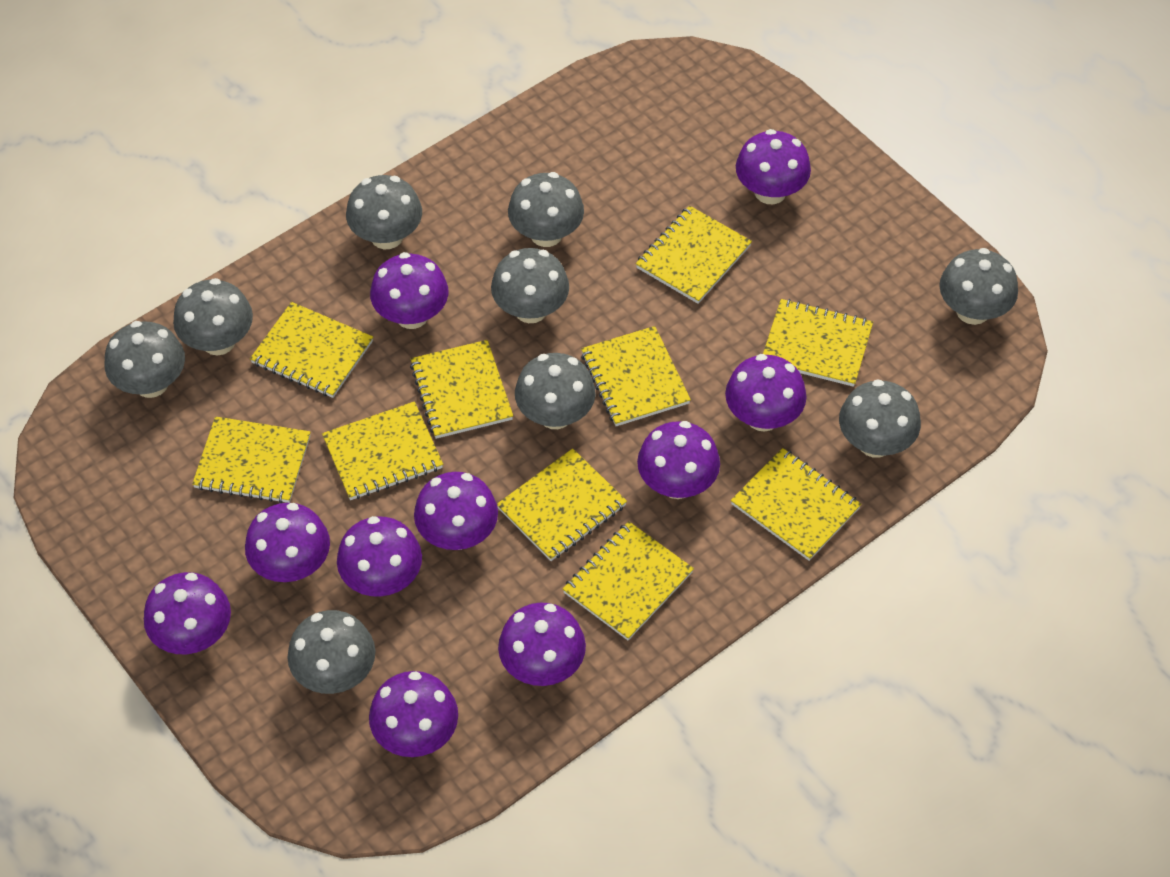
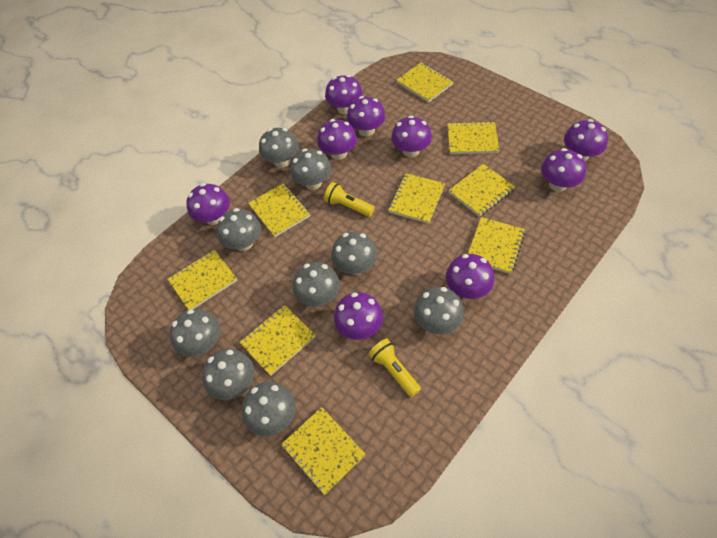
purple mushroom: [144,572,231,654] [245,503,330,582] [337,516,422,596] [369,671,458,757] [370,252,448,329] [414,472,498,550] [498,602,586,686] [637,421,720,499] [725,354,807,432] [736,129,811,204] = 10 -> [186,183,230,225] [317,119,357,160] [325,75,363,114] [334,292,383,340] [347,96,385,137] [391,116,432,157] [446,254,494,299] [541,148,586,192] [564,119,608,161] = 9
yellow flashlight: none = 0 -> [324,182,375,217] [368,339,421,397] = 2
yellow notebook: [192,416,310,503] [250,302,373,398] [322,402,443,500] [410,340,513,439] [497,448,627,561] [563,521,694,640] [581,326,691,426] [636,205,752,304] [731,448,861,561] [763,299,873,387] = 10 -> [167,250,237,310] [240,305,316,376] [248,183,310,237] [281,407,366,495] [388,173,445,224] [397,63,454,103] [447,121,499,154] [448,164,515,217] [468,217,525,274] = 9

